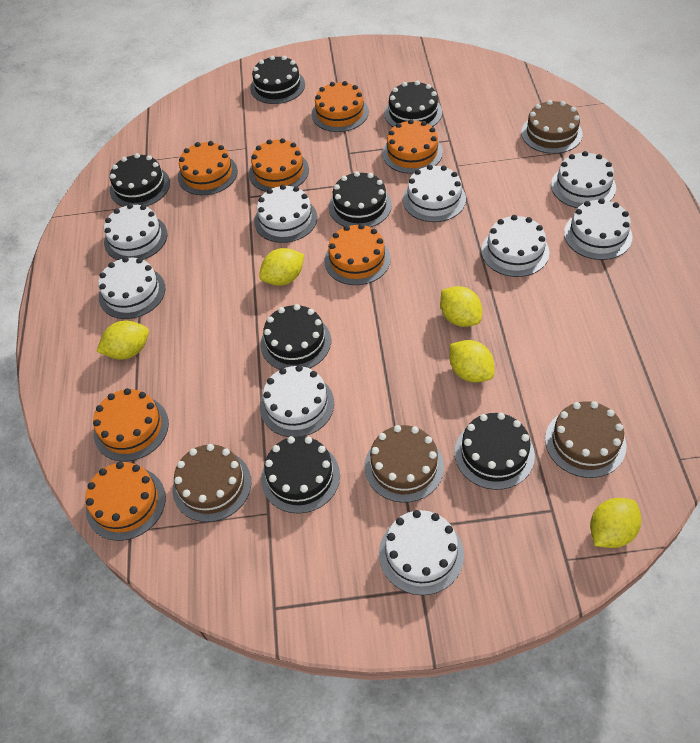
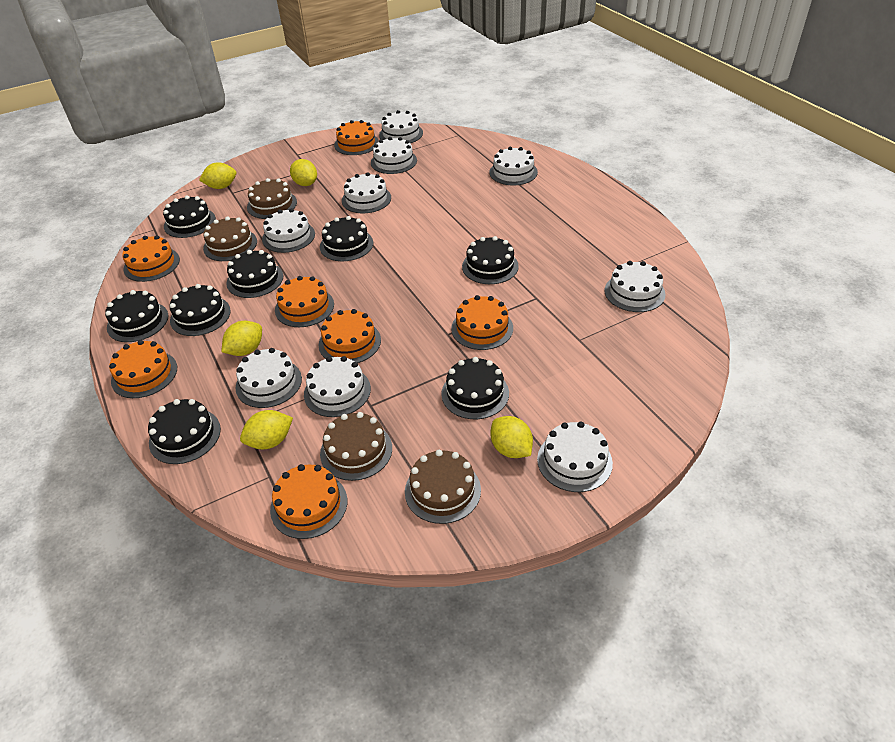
black cake: [110,153,170,207] [250,55,305,104] [260,304,331,369] [261,436,340,514] [329,171,392,227] [384,80,442,127] [455,413,535,490] = 7 -> [105,290,168,342] [148,399,221,464] [163,195,216,238] [170,284,231,336] [226,250,283,298] [320,216,373,261] [441,357,509,419] [462,236,519,284] = 8

